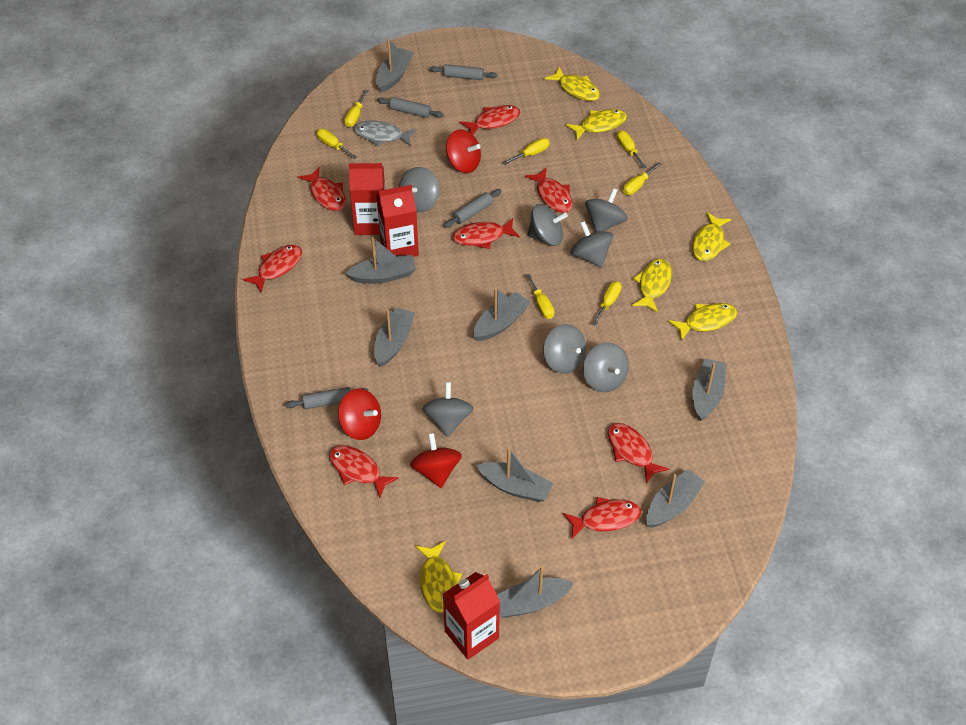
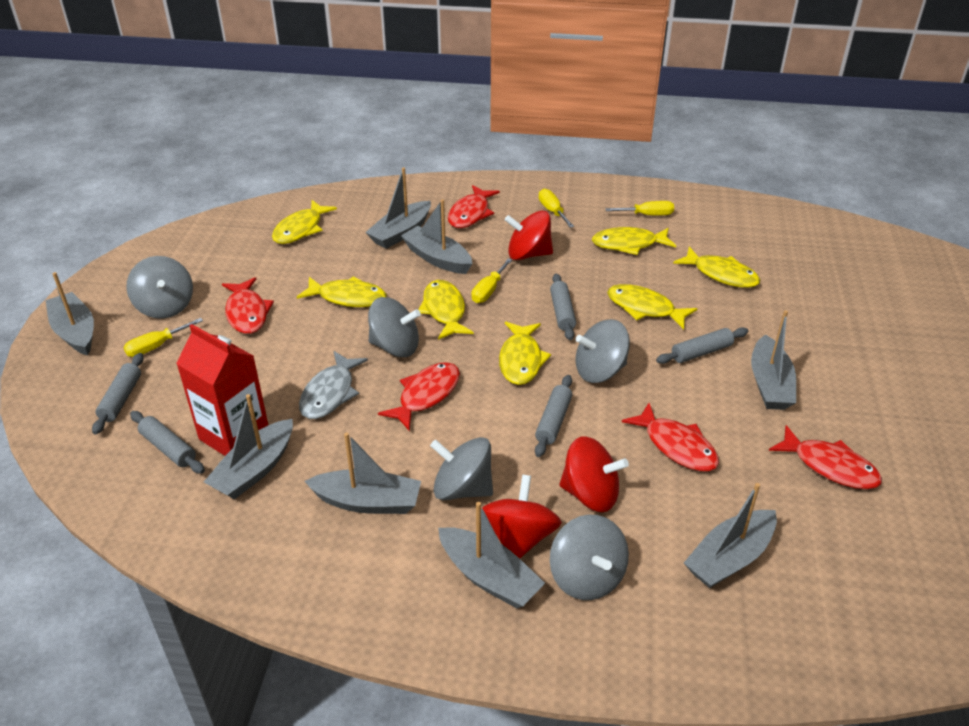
grey rolling pin: [286,387,368,409] [377,97,444,118] [430,64,498,80] [444,189,502,228] = 4 -> [92,353,144,435] [130,411,205,474] [535,375,572,457] [550,273,576,340] [656,327,748,364] = 5
grey spinning top: [399,167,440,213] [422,382,474,437] [527,204,568,246] [543,324,586,374] [570,221,613,268] [583,343,629,392] [585,188,628,232] = 7 -> [127,256,193,319] [368,297,421,357] [430,437,493,500] [550,514,629,600] [575,319,630,383] = 5
red carton: [349,163,385,235] [376,185,419,257] [443,572,500,660] = 3 -> [176,324,268,456] = 1
red fish: [242,245,302,293] [298,167,346,211] [329,445,399,498] [452,218,520,249] [460,105,520,135] [525,167,573,213] [563,497,641,539] [608,423,669,484] = 8 -> [222,277,274,334] [378,362,460,431] [448,185,500,228] [622,403,719,472] [769,425,882,489] = 5
yellow fish: [415,541,462,613] [544,67,600,101] [566,109,627,140] [632,259,672,313] [668,303,737,341] [692,212,731,261] = 6 -> [272,200,337,244] [297,276,387,307] [419,280,474,340] [499,322,551,385] [592,227,676,255] [607,284,697,329] [673,246,760,288] = 7
yellow screwdriver: [316,129,357,159] [344,90,369,127] [503,138,550,165] [526,274,554,319] [592,281,622,326] [617,130,647,169] [623,162,661,195] = 7 -> [123,318,203,357] [472,258,512,303] [539,189,574,228] [605,201,674,215] = 4

